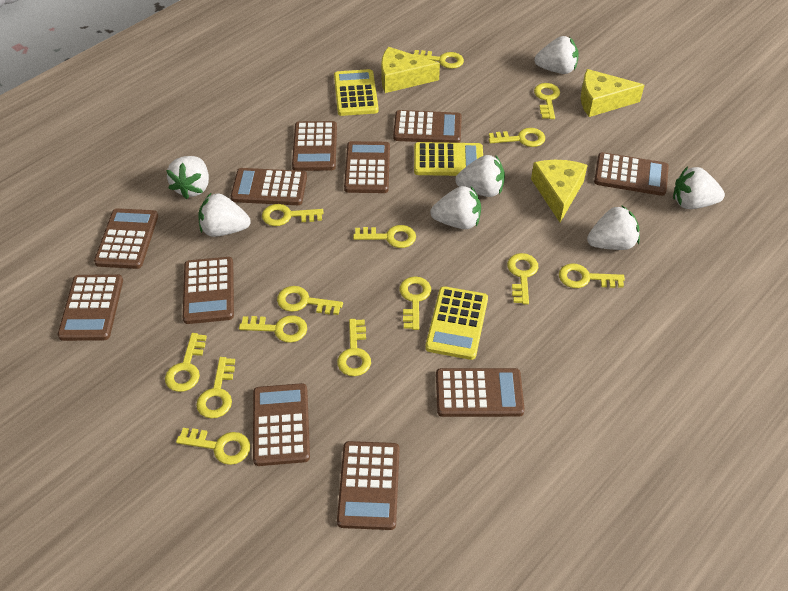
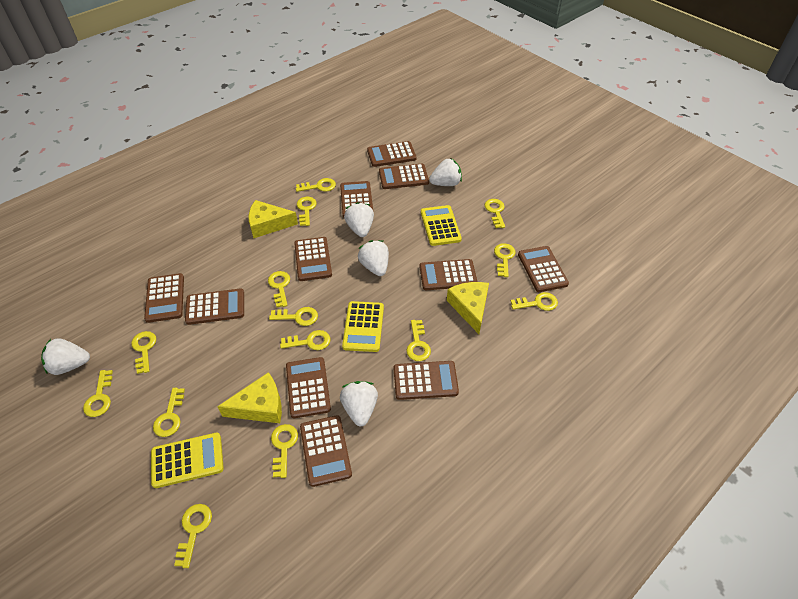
white strawberry: [166,156,209,199] [198,192,251,237] [430,186,481,229] [455,155,505,197] [534,36,579,74] [587,205,640,250] [673,166,725,209] = 7 -> [41,338,90,375] [340,381,378,426] [344,202,374,237] [358,240,389,276] [429,159,462,186] = 5

